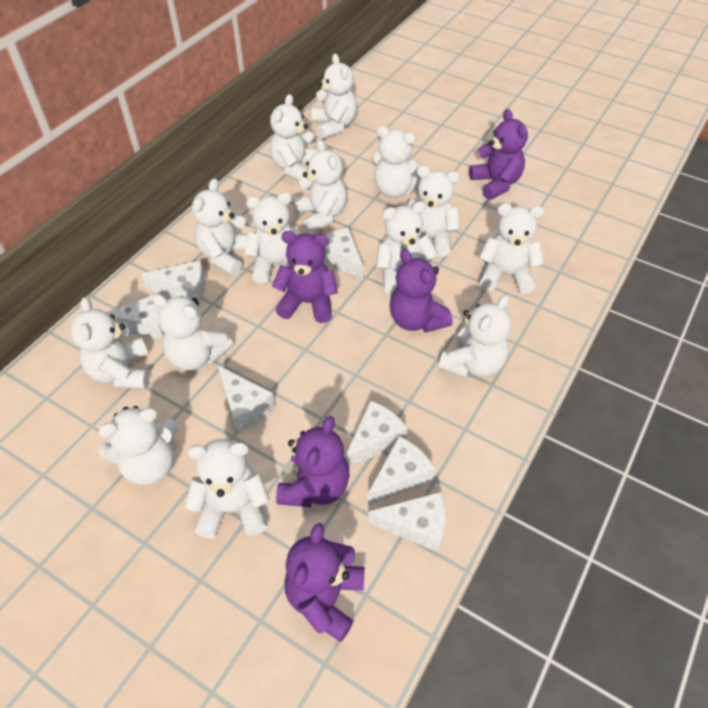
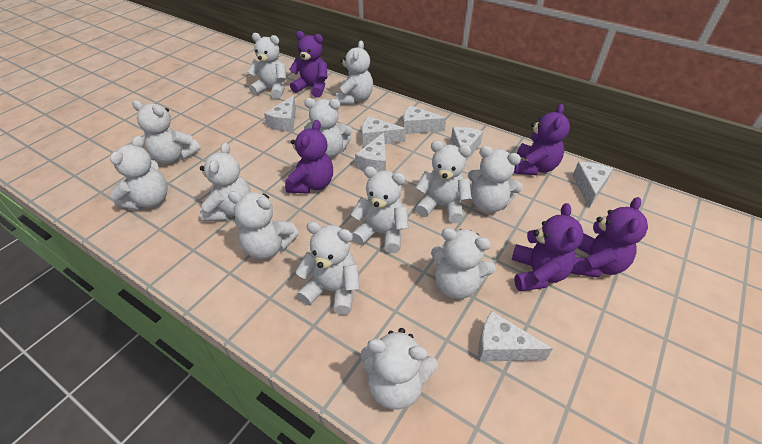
white teddy bear: [71,297,150,389] [98,406,178,485] [152,294,233,370] [185,439,270,539] [192,179,247,275] [244,192,301,283] [270,94,318,181] [294,139,347,233] [311,54,357,139] [372,126,422,198] [376,201,438,295] [407,165,460,257] [438,294,511,378] [479,203,544,294] = 14 -> [110,136,167,210] [132,100,201,164] [200,142,251,222] [228,191,299,259] [247,33,286,99] [295,221,359,315] [304,98,352,158] [336,41,373,105] [351,166,408,253] [360,328,438,410] [415,141,471,223] [431,228,496,299] [468,146,523,213] = 13

